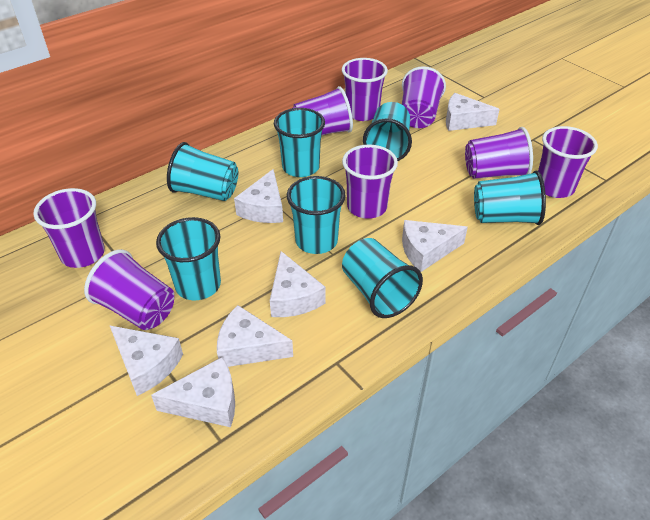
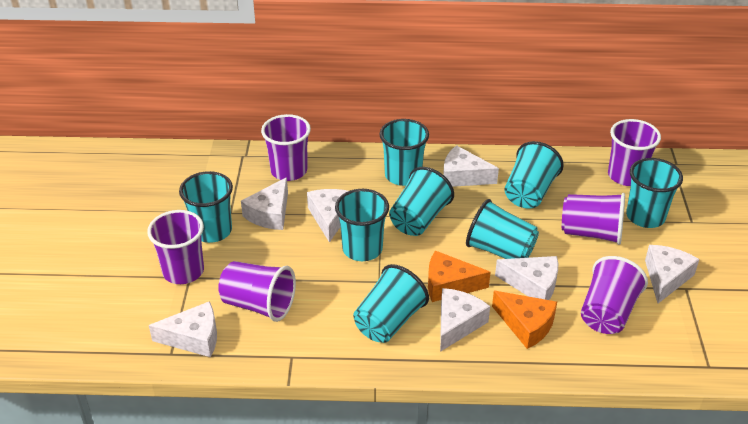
orange cheese: none = 0 -> [428,250,491,302] [492,291,557,349] = 2
purple cup: [33,188,105,268] [84,249,174,330] [293,86,353,136] [342,58,388,121] [342,145,398,219] [402,66,446,128] [465,127,533,179] [538,126,598,198] = 8 -> [147,210,204,284] [218,261,296,322] [261,114,311,181] [562,193,625,245] [581,256,648,334] [608,119,661,186] = 6
turquoise cup: [156,217,221,300] [167,142,238,201] [274,108,325,177] [287,176,346,254] [342,238,423,318] [363,102,412,161] [474,171,546,225] = 7 -> [179,171,233,243] [335,189,389,261] [353,264,429,343] [380,119,429,186] [389,167,454,236] [466,199,539,259] [505,141,564,209] [626,158,683,228] = 8

